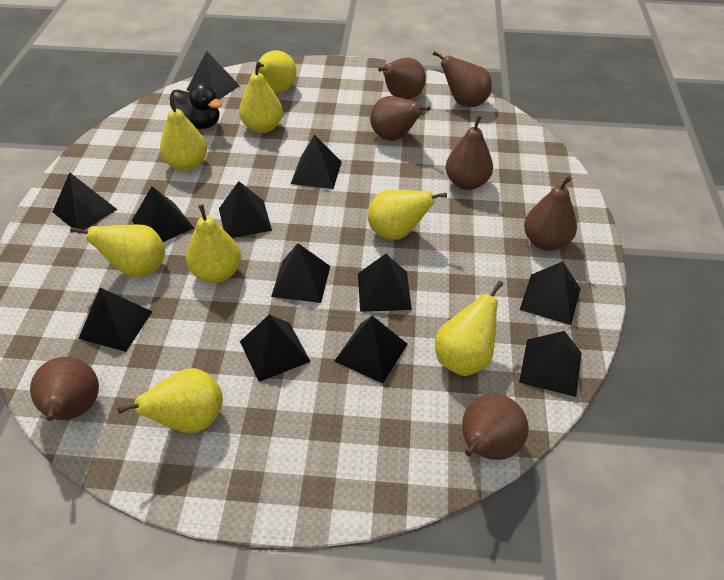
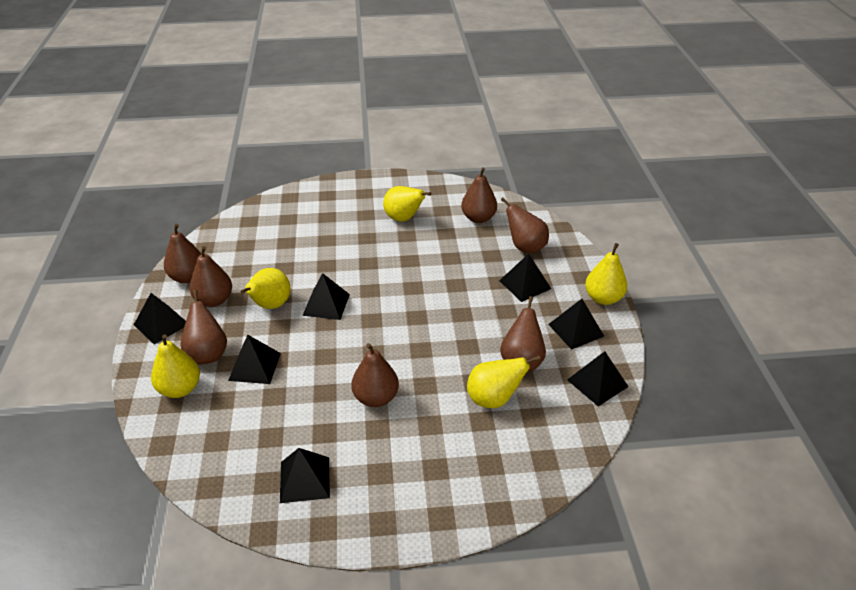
black duck: [170,83,222,129] = 1 -> none = 0
black pyramid: [52,172,118,233] [78,288,153,352] [132,186,194,242] [187,51,240,99] [219,181,272,238] [240,315,311,382] [271,243,330,303] [291,134,342,189] [334,316,408,384] [358,254,412,312] [519,331,582,397] [520,261,581,325] = 12 -> [134,293,186,344] [228,335,281,384] [280,448,330,503] [302,273,350,320] [499,254,551,302] [548,299,604,350] [567,351,628,406] = 7
yellow pear: [70,225,165,277] [118,368,223,433] [160,97,207,171] [186,204,241,283] [239,61,283,133] [258,50,296,93] [368,190,447,240] [435,281,503,376] = 8 -> [151,334,200,398] [241,268,290,309] [383,186,431,222] [467,356,541,408] [585,243,627,305] = 5

